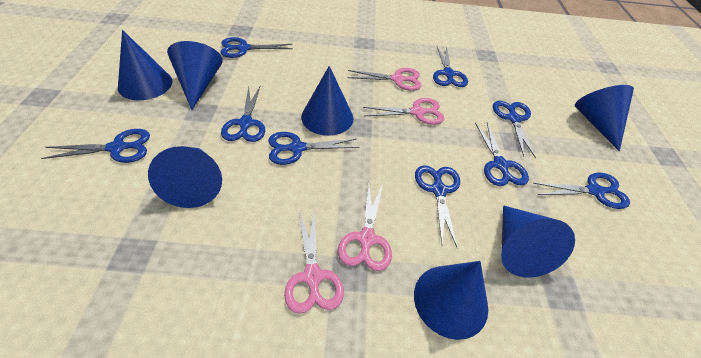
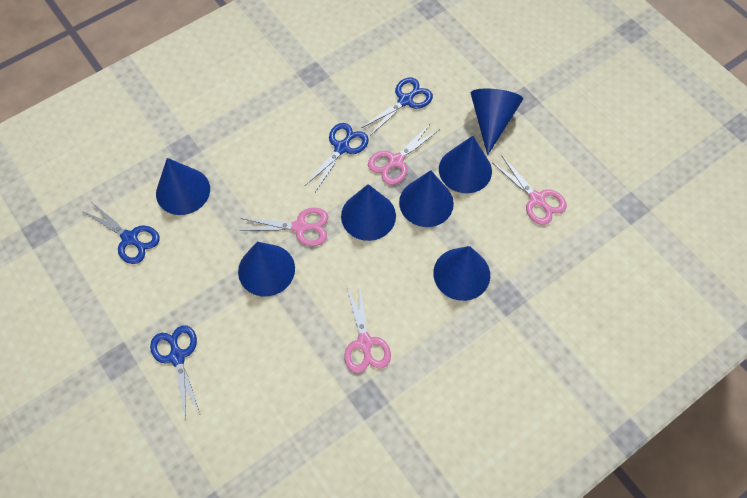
blue scissors: [41,129,150,163] [220,37,293,58] [221,87,265,142] [268,132,359,165] [415,165,460,247] [433,46,468,87] [475,122,529,186] [493,101,536,159] [533,172,630,209] = 9 -> [82,203,160,264] [150,325,200,419] [305,123,369,192] [362,77,433,136] = 4

